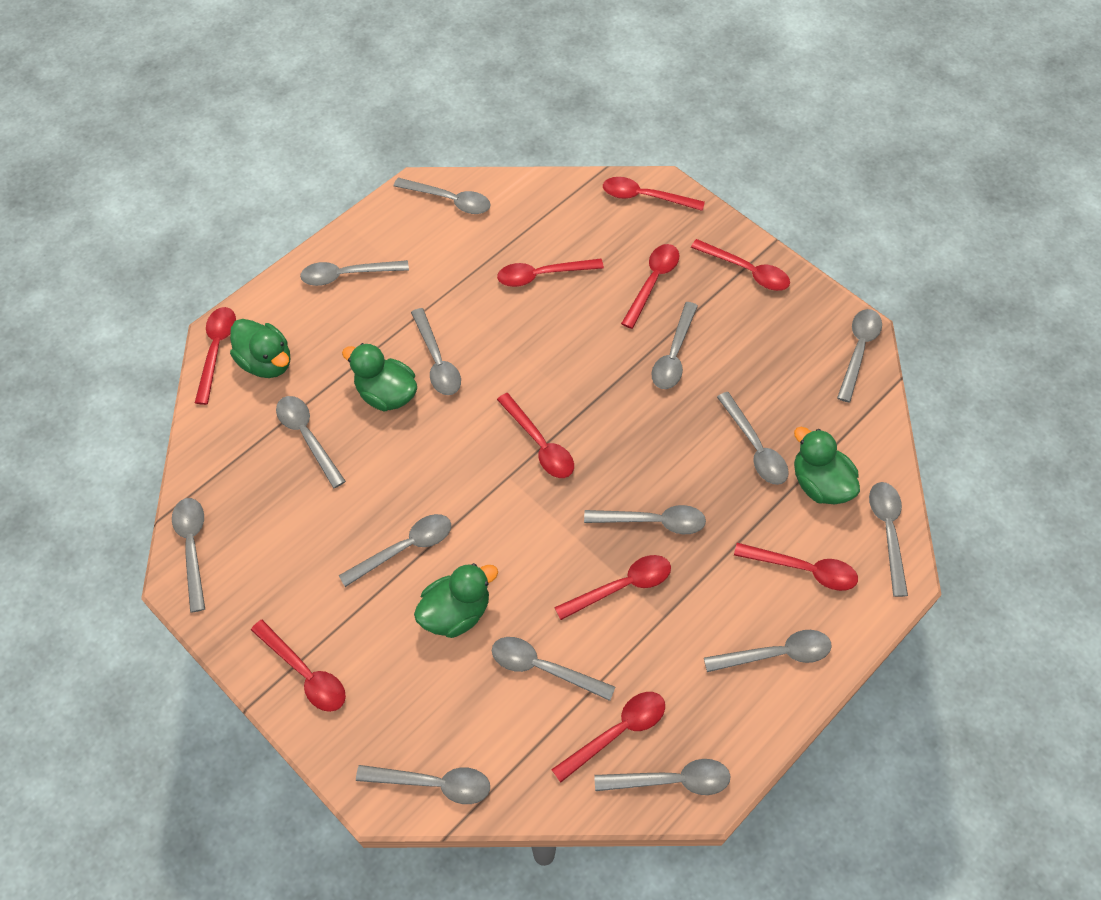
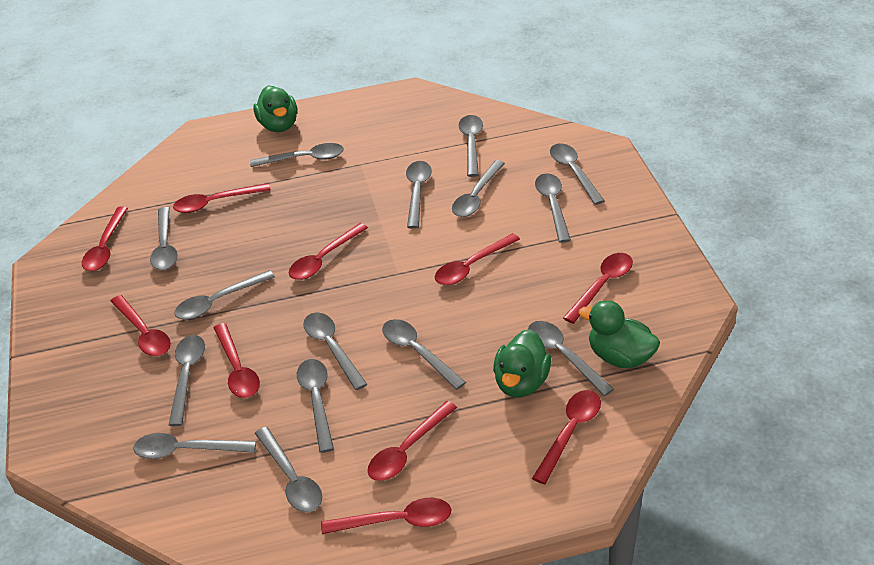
green duck: [230,319,290,378] [342,343,417,412] [414,563,498,638] [794,427,860,504] = 4 -> [253,86,297,132] [493,329,551,397] [579,300,660,368] = 3

